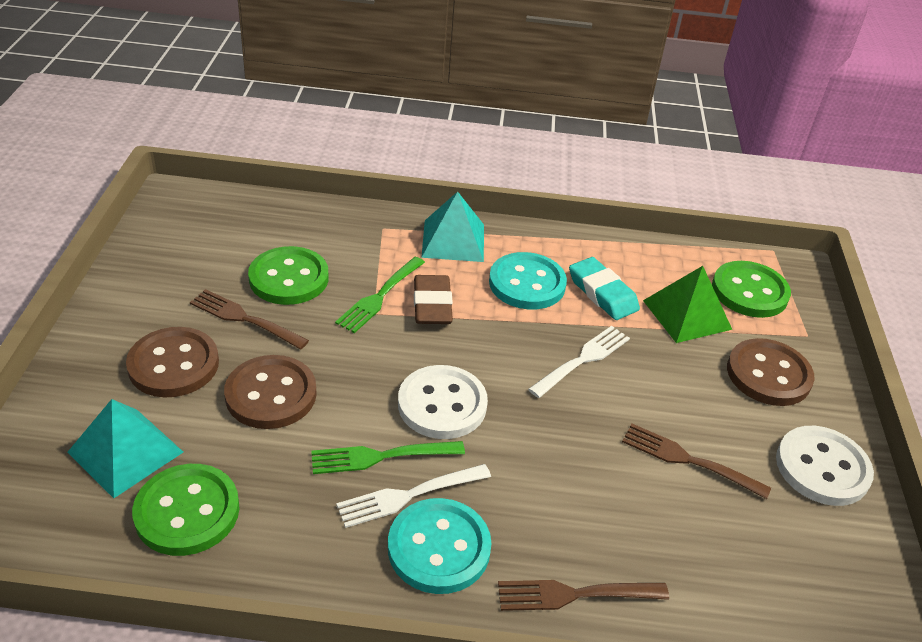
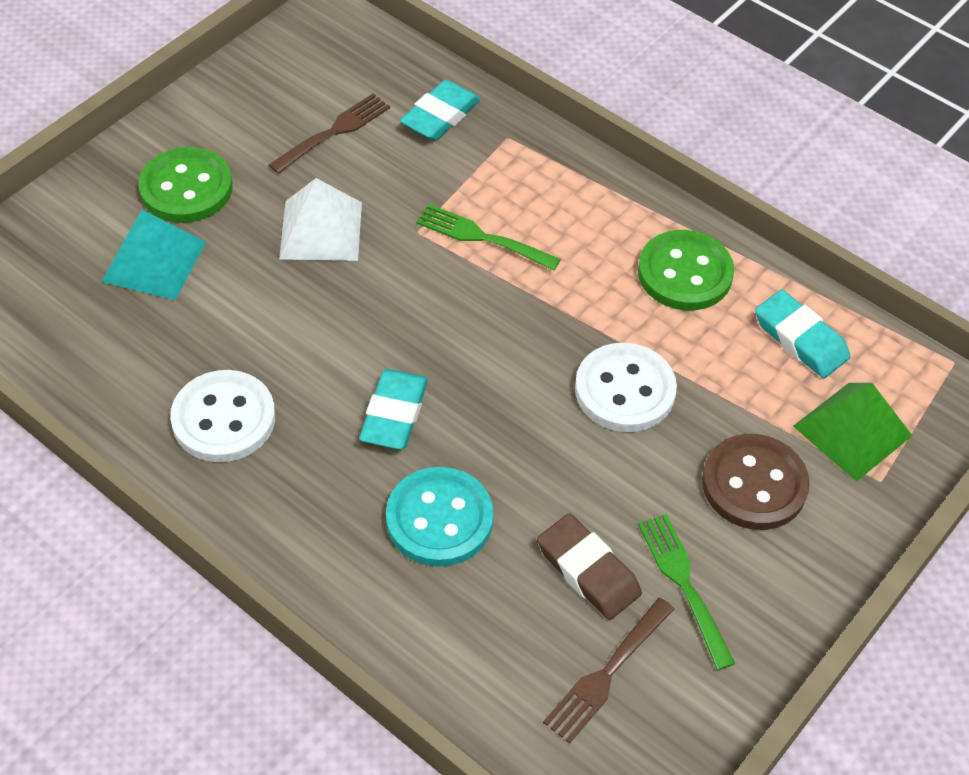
brown button: [126,327,219,397] [224,355,317,429] [727,338,815,406] = 3 -> [702,434,810,530] = 1
brown fork: [190,289,309,350] [498,580,669,611] [622,424,771,499] = 3 -> [269,94,390,174] [543,598,674,744] = 2
green button: [132,464,240,556] [248,246,329,305] [712,261,791,318] = 3 -> [139,147,233,223] [638,230,734,310] = 2
turquoise button: [388,498,492,594] [489,252,567,309] = 2 -> [386,467,494,567] = 1
turquoise eraser: [569,257,640,320] = 1 -> [359,369,428,450] [400,79,481,141] [755,290,850,378] = 3
turquoise pyramid: [68,399,183,498] [421,192,484,262] = 2 -> [101,210,206,300] = 1
white fork: [336,464,491,528] [528,326,630,398] = 2 -> none = 0
white pyramid: none = 0 -> [279,178,362,261] = 1

